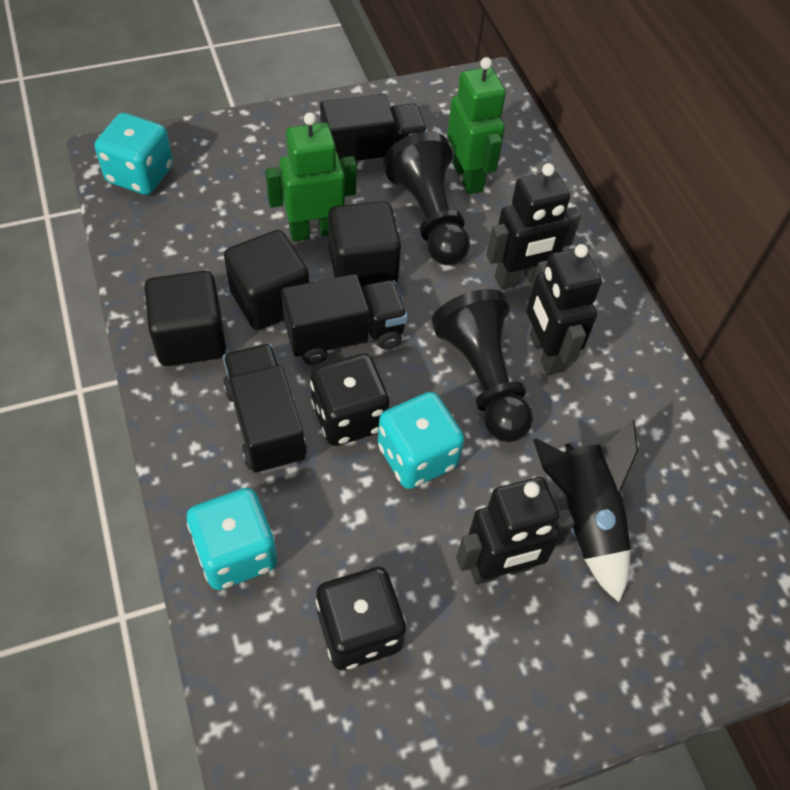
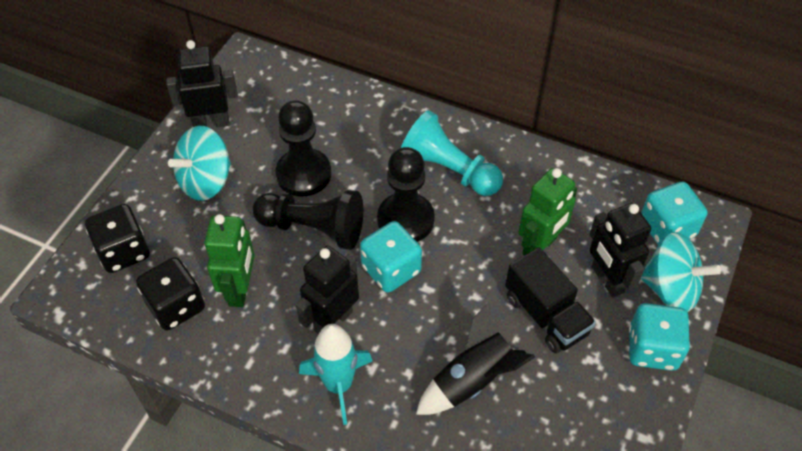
black cube: [144,271,226,366] [224,230,309,330] [328,201,401,287] = 3 -> none = 0
black pawn: [383,132,470,265] [431,289,533,442] = 2 -> [252,190,363,250] [275,100,331,196] [377,147,435,242] = 3
black truck: [223,344,307,474] [281,274,408,365] [320,94,428,164] = 3 -> [505,247,596,353] = 1
turquoise pawn: none = 0 -> [401,110,503,196] = 1
turquoise rocket: none = 0 -> [299,324,372,425] = 1
turquoise spinning top: none = 0 -> [168,126,231,201] [641,232,721,312] = 2

